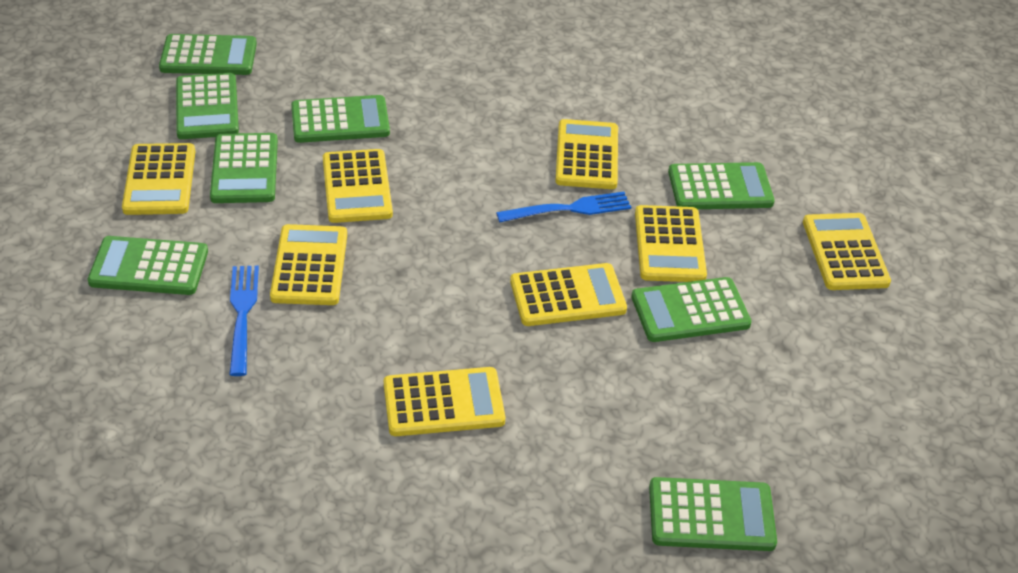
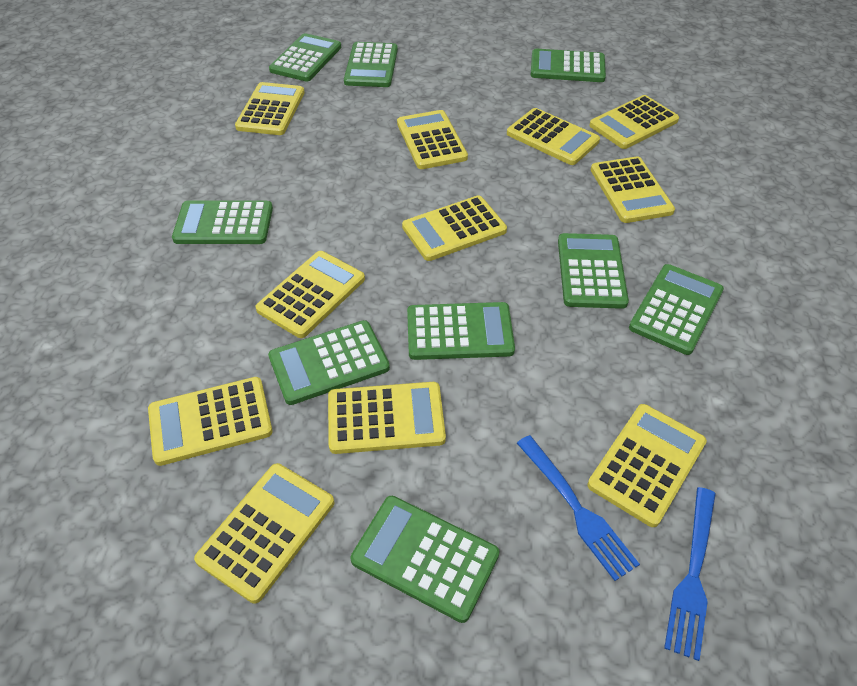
green calculator: [88,236,208,295] [159,34,257,75] [176,73,239,139] [210,133,278,203] [291,95,390,143] [631,277,752,342] [649,477,777,551] [668,162,775,209] = 8 -> [172,201,273,244] [268,320,390,405] [269,33,341,81] [344,42,398,87] [351,496,499,623] [407,302,515,360] [531,49,606,82] [558,233,629,309] [629,264,724,355] = 9
yellow calculator: [122,143,195,215] [270,224,347,305] [323,149,393,223] [384,367,505,436] [510,263,627,326] [555,119,618,189] [635,205,707,282] [803,213,891,290] = 8 -> [148,377,273,466] [194,463,334,604] [235,82,305,135] [255,251,365,338] [328,382,446,454] [397,110,468,169] [402,195,507,261] [507,108,600,165] [587,404,707,527] [589,95,679,149] [591,156,675,223] = 11

